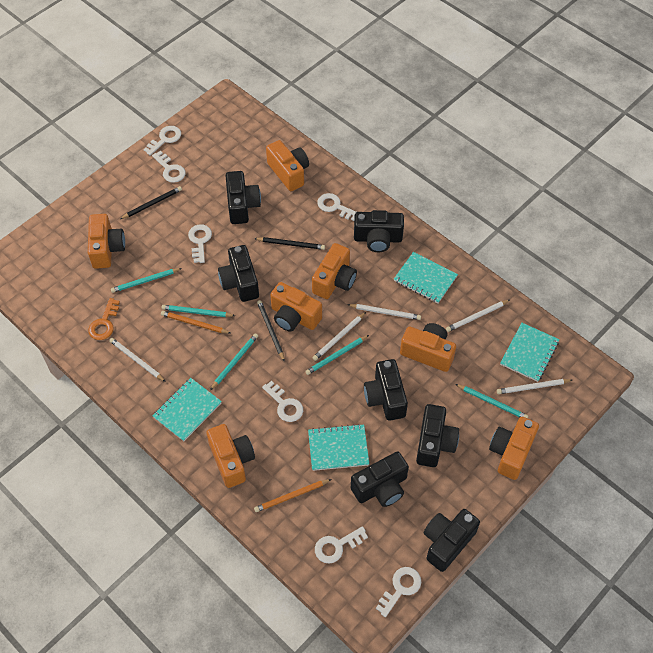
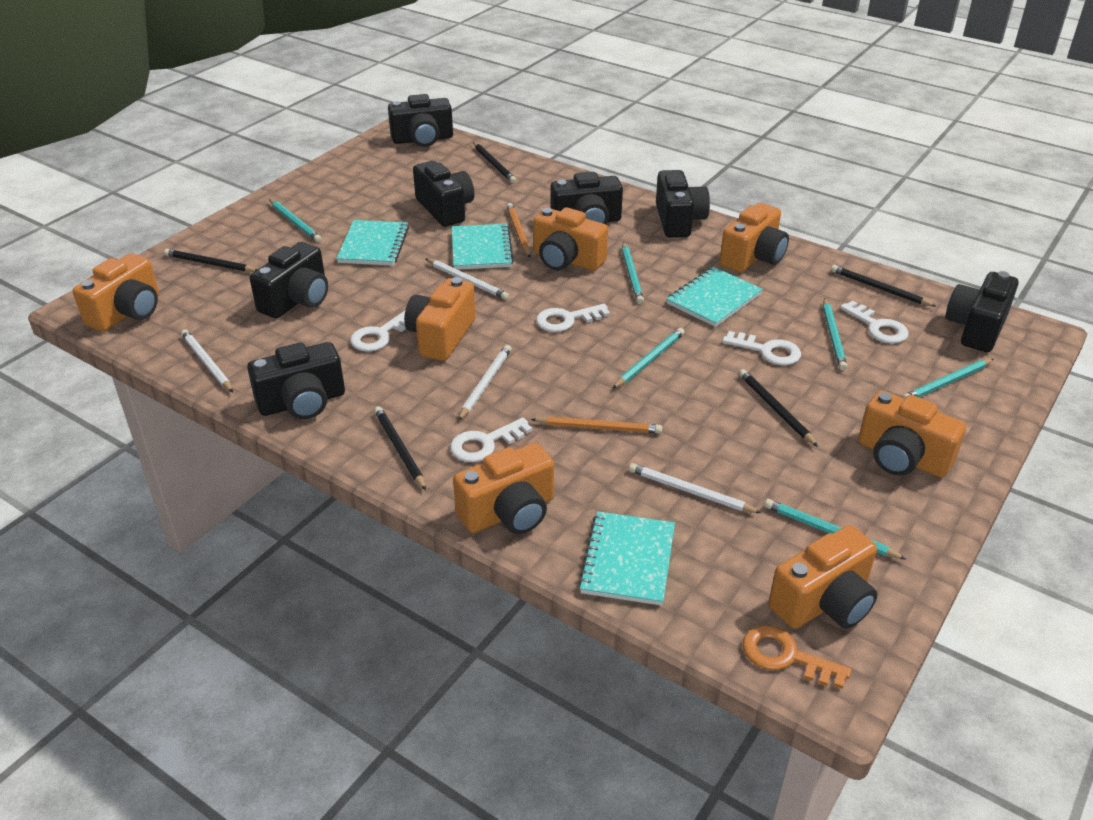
black pencil: [120,186,182,219] [254,237,325,250] [257,300,285,362] = 3 -> [164,249,257,272] [374,406,426,490] [473,142,516,183] [739,369,818,447] [831,265,936,306] = 5
turquoise pencil: [111,268,182,293] [162,305,235,317] [210,333,258,390] [305,335,369,375] [456,384,528,418] = 5 -> [269,199,321,242] [612,328,685,389] [622,242,644,304] [764,499,907,560] [823,298,847,370] [902,359,993,399] = 6
white key: [143,126,181,156] [152,151,186,183] [188,224,212,263] [262,381,303,422] [315,526,368,564] [317,193,356,221] [376,567,421,617] = 7 -> [350,311,406,352] [450,417,533,462] [536,304,610,332] [722,331,801,365] [840,301,909,344] = 5
white pencil: [109,338,166,382] [313,312,366,361] [348,304,421,320] [446,300,510,332] [497,379,572,394] = 5 -> [181,329,233,392] [426,259,509,300] [458,345,511,421] [629,463,761,513] = 4

